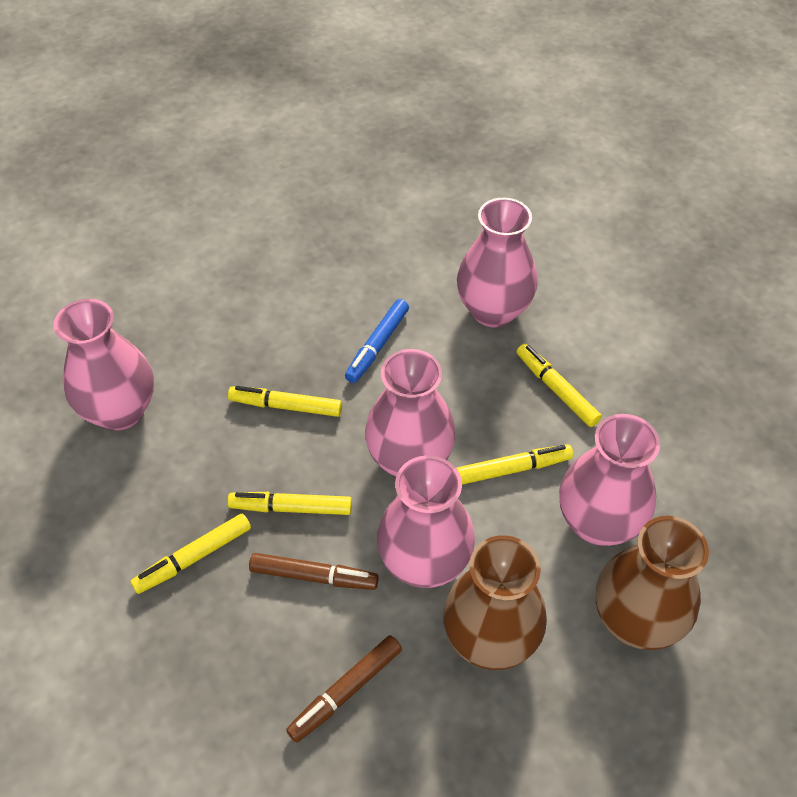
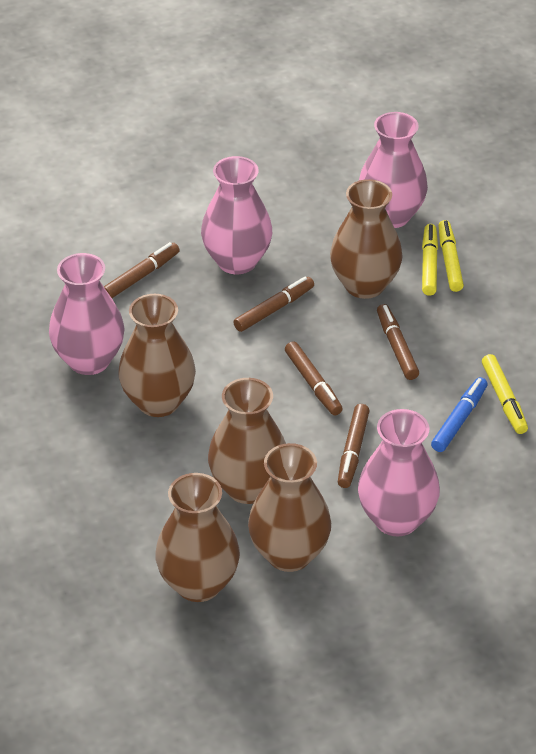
brown marker: [249,553,379,590] [286,635,402,743] = 2 -> [104,242,180,298] [233,277,314,332] [285,341,343,415] [338,404,369,488] [377,304,419,380] = 5
brown vase: [443,535,547,670] [596,516,709,650] = 2 -> [118,294,196,417] [155,473,240,602] [208,378,286,504] [248,443,331,572] [330,179,403,299] = 5
pink vase: [53,299,154,430] [365,349,456,477] [377,455,475,588] [457,198,538,327] [559,414,660,546] = 5 -> [49,253,125,375] [201,156,272,274] [358,409,440,536] [359,112,428,228] = 4
yellow marker: [130,513,251,594] [227,492,352,515] [228,386,342,417] [456,444,573,485] [516,344,602,427] = 5 -> [422,224,438,296] [438,220,464,292] [482,354,528,434] = 3

